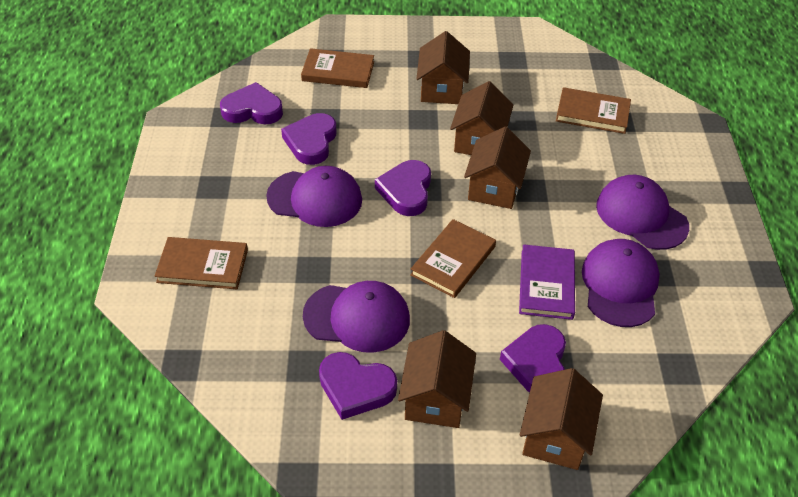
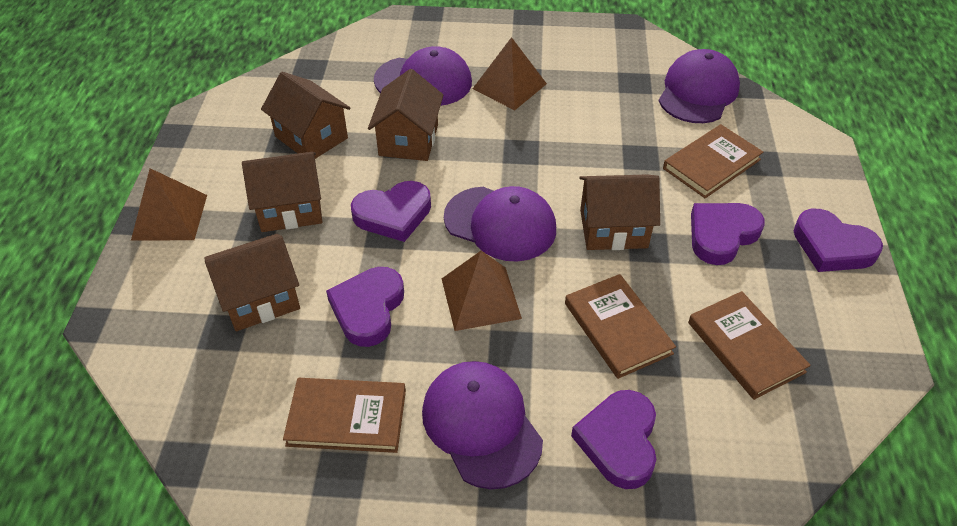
brown pyramid: none = 0 -> [131,168,207,241] [442,251,522,331] [472,37,547,110] = 3
purple book: [519,244,575,320] = 1 -> none = 0

